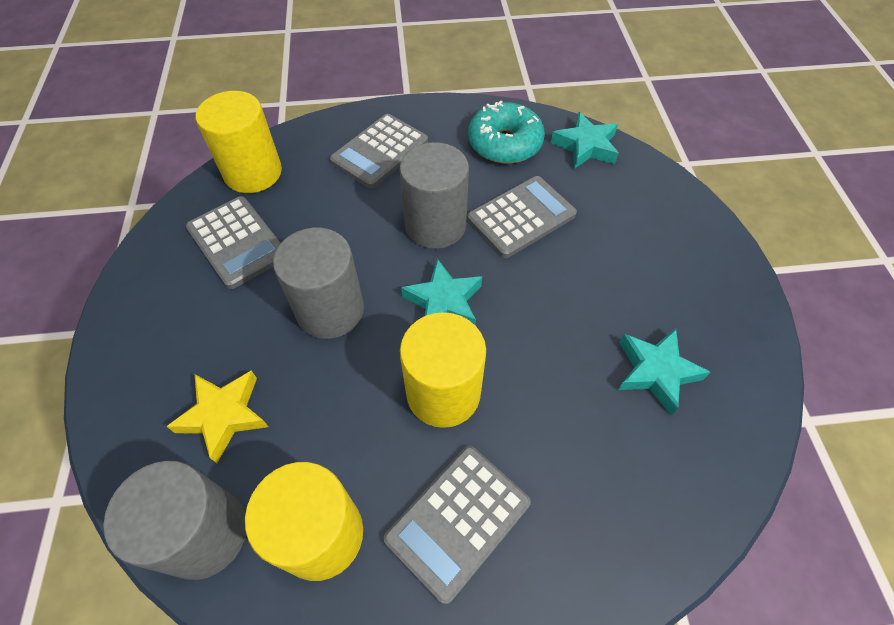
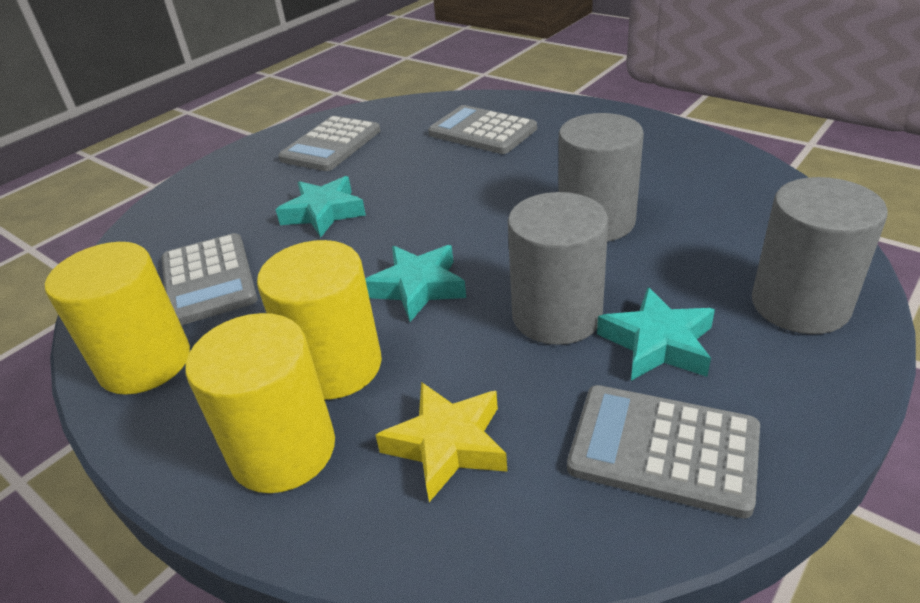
turquoise donut: [468,100,545,164] = 1 -> none = 0

